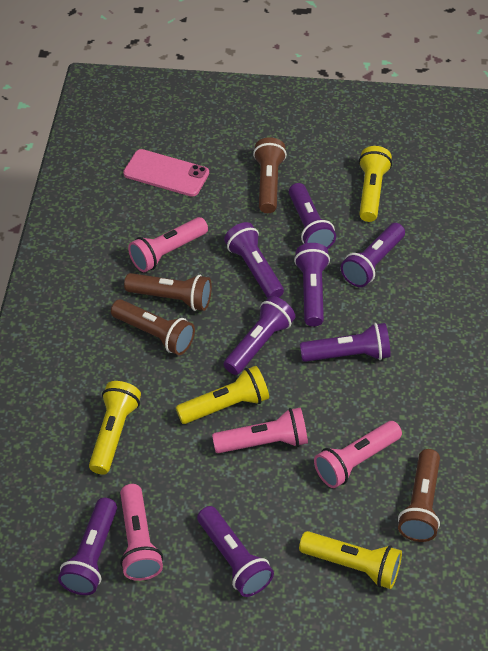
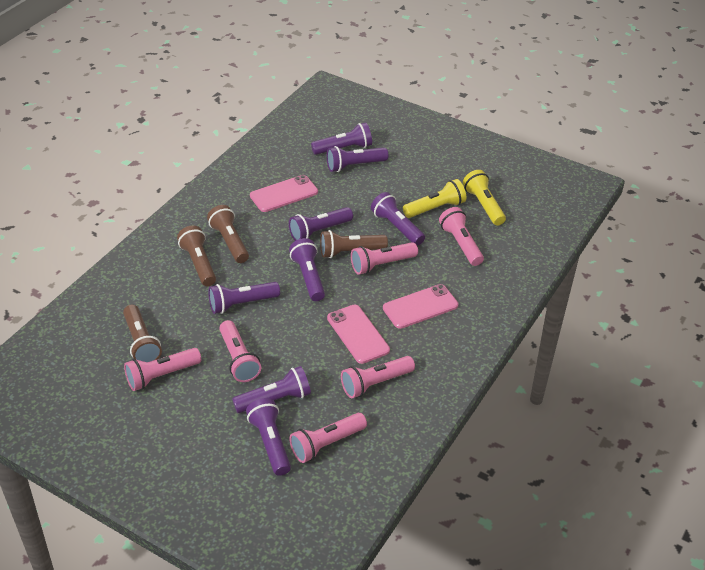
pink flashlight: [120,484,163,581] [128,217,208,272] [212,407,308,453] [314,421,402,488] = 4 -> [124,348,201,391] [219,320,261,382] [290,413,367,463] [341,356,415,398] [351,242,418,275] [439,207,484,266] = 6
pink phone: [123,149,209,197] = 1 -> [250,175,318,212] [327,305,390,364] [383,284,458,329] = 3
yellow flashlight: [89,381,141,475] [176,366,269,424] [299,531,402,589] [359,146,392,222] = 4 -> [403,179,466,218] [463,170,506,226] = 2

